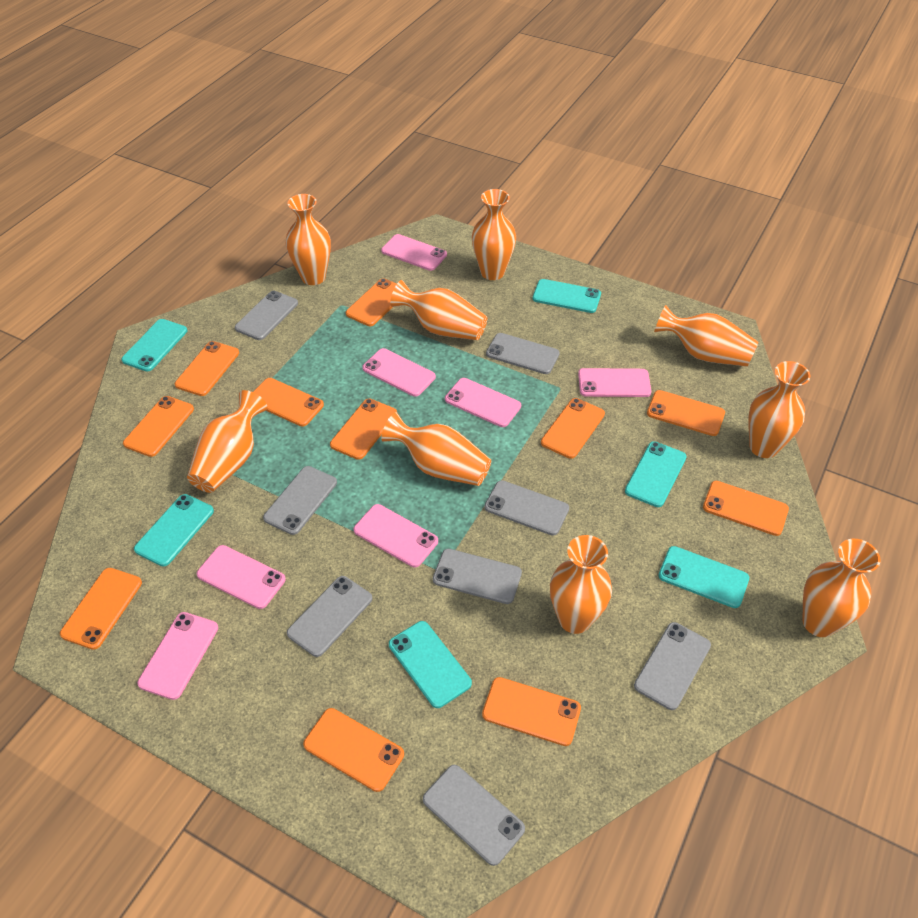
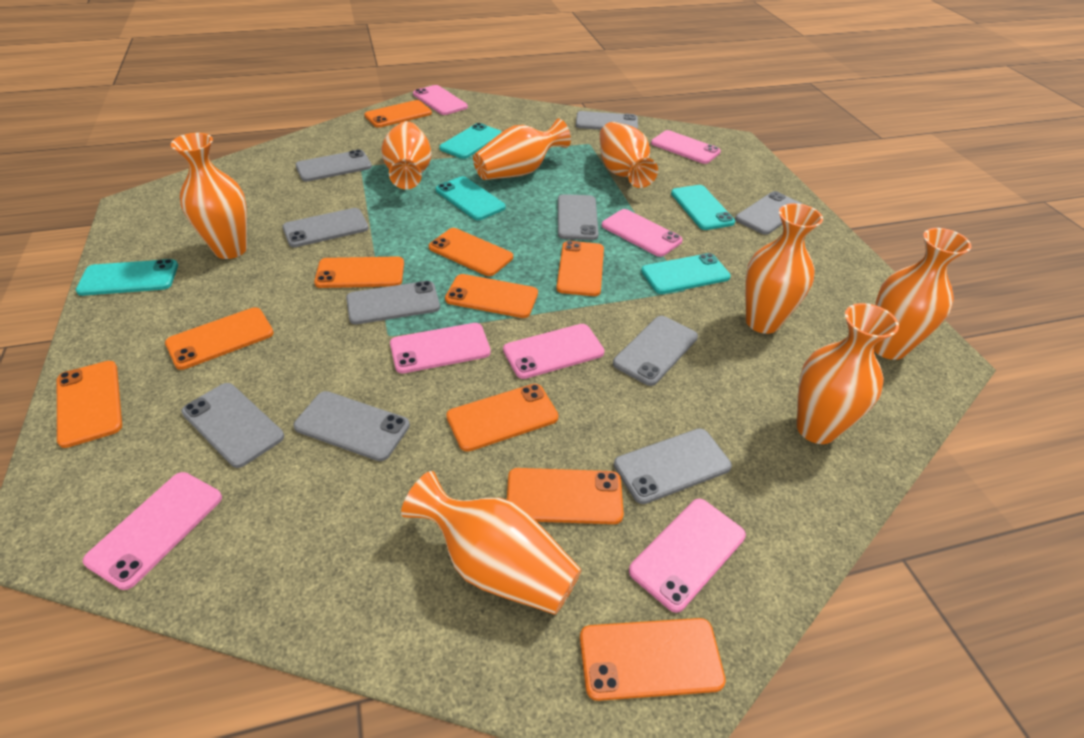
grey phone: [235,291,298,340] [263,466,337,535] [287,576,372,657] [423,765,525,866] [433,549,522,604] [484,480,569,536] [486,333,560,374] [634,622,711,710] = 8 -> [181,383,284,468] [282,208,369,247] [293,391,410,461] [295,149,372,182] [346,281,440,324] [558,194,599,240] [576,111,638,130] [613,316,698,386] [614,428,732,504] [735,191,802,235] = 10
orange phone: [60,568,142,650] [123,396,194,457] [175,341,239,396] [253,378,324,427] [303,708,404,792] [330,399,397,460] [346,278,396,326] [482,677,581,746] [541,398,605,459] [647,390,725,436] [703,481,789,536] = 11 -> [57,361,122,448] [165,307,274,370] [314,257,404,288] [364,100,432,128] [429,228,513,276] [445,274,538,318] [446,384,558,452] [507,468,624,524] [556,241,604,296] [580,618,726,701] = 10
orange vase: [187,390,268,493] [286,194,331,285] [381,412,491,486] [390,280,487,340] [472,189,516,280] [550,535,612,634] [654,305,758,367] [748,361,810,458] [802,539,880,637] = 9 -> [171,133,247,259] [381,121,431,189] [401,471,582,615] [473,119,571,180] [599,122,658,188] [745,203,823,334] [796,303,899,444] [874,228,972,360] = 8
turquoise phone: [121,319,187,372] [134,494,214,566] [389,621,472,708] [533,279,601,313] [625,441,687,507] [658,546,749,608] = 6 -> [76,259,178,296] [436,176,506,220] [439,123,502,159] [641,253,731,294] [671,185,735,230] = 5

